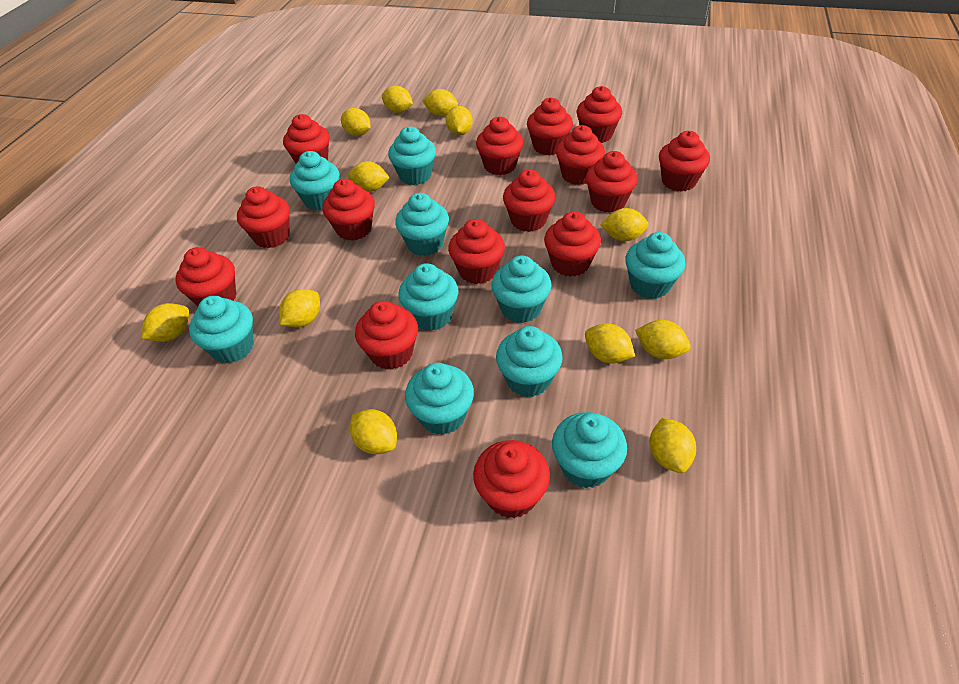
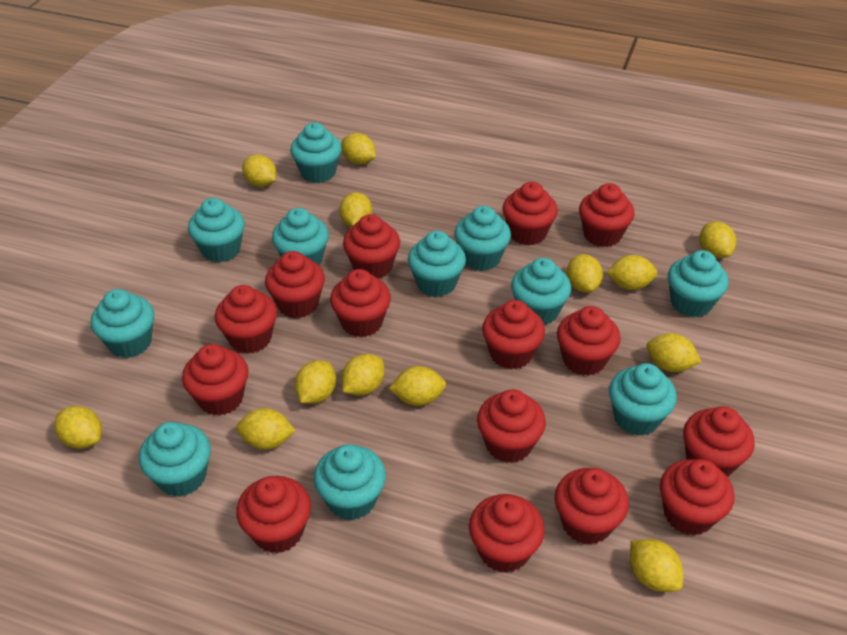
turquoise cupcake: [189,296,254,363] [290,151,340,211] [388,126,436,185] [395,193,449,256] [398,263,458,331] [405,363,474,435] [491,255,552,323] [496,326,563,397] [552,412,627,488] [625,232,685,299] = 10 -> [91,289,154,358] [139,422,211,497] [188,198,245,262] [272,208,329,266] [290,122,342,183] [313,444,386,520] [408,231,466,297] [454,206,511,271] [511,258,571,324] [609,363,677,436] [668,250,728,317] = 11
yellow lemon: [141,303,189,342] [279,289,320,327] [341,108,371,136] [348,161,390,192] [350,409,397,454] [382,86,413,113] [423,89,458,117] [446,106,473,136] [585,324,635,363] [601,208,649,241] [635,320,690,359] [649,418,696,473] = 12 -> [54,406,102,449] [236,408,296,450] [242,154,277,187] [295,360,336,404] [339,192,372,227] [341,133,376,165] [342,354,384,396] [389,366,446,406] [567,254,603,293] [606,255,657,290] [630,539,683,592] [646,333,701,372] [699,221,736,258] = 13

